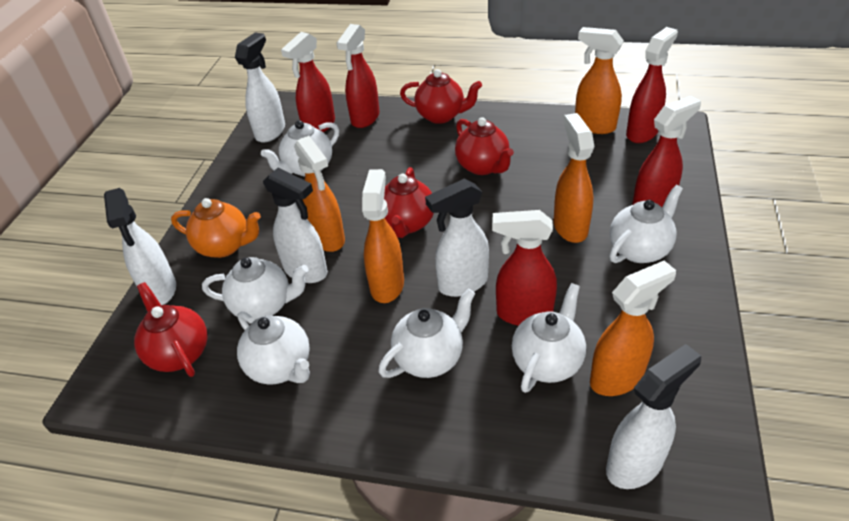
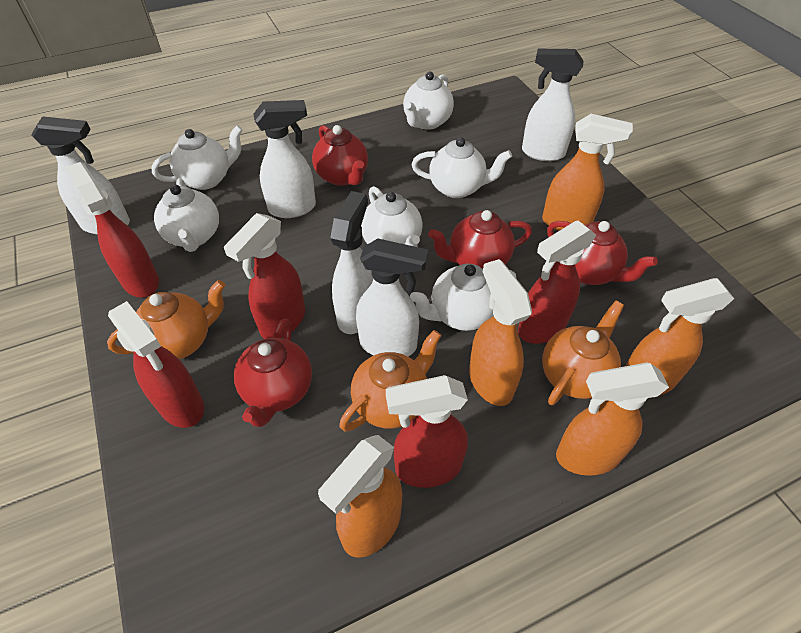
orange teapot: [171,198,261,258] = 1 -> [107,280,225,359] [339,330,441,432] [542,301,624,405] = 3

